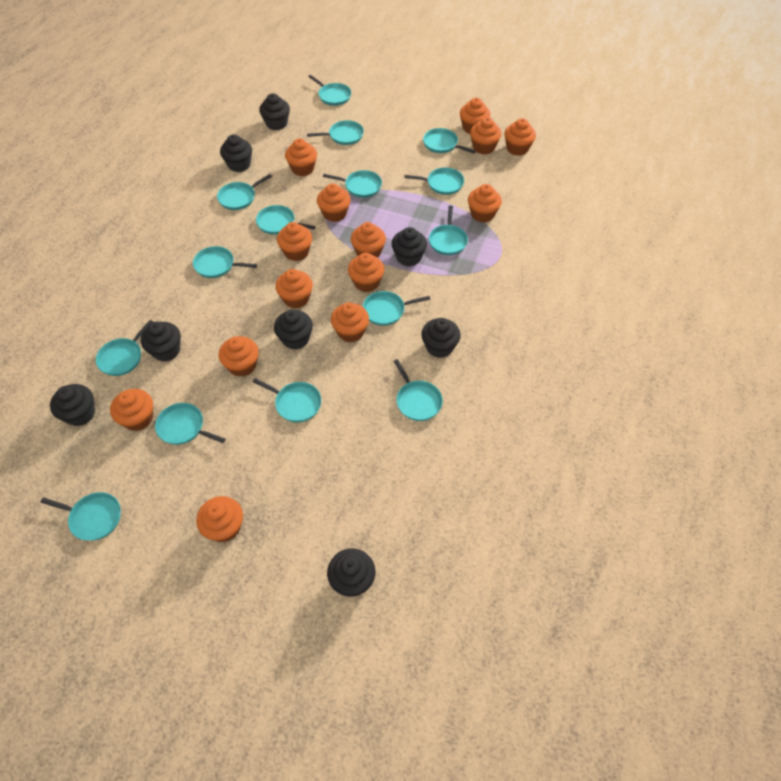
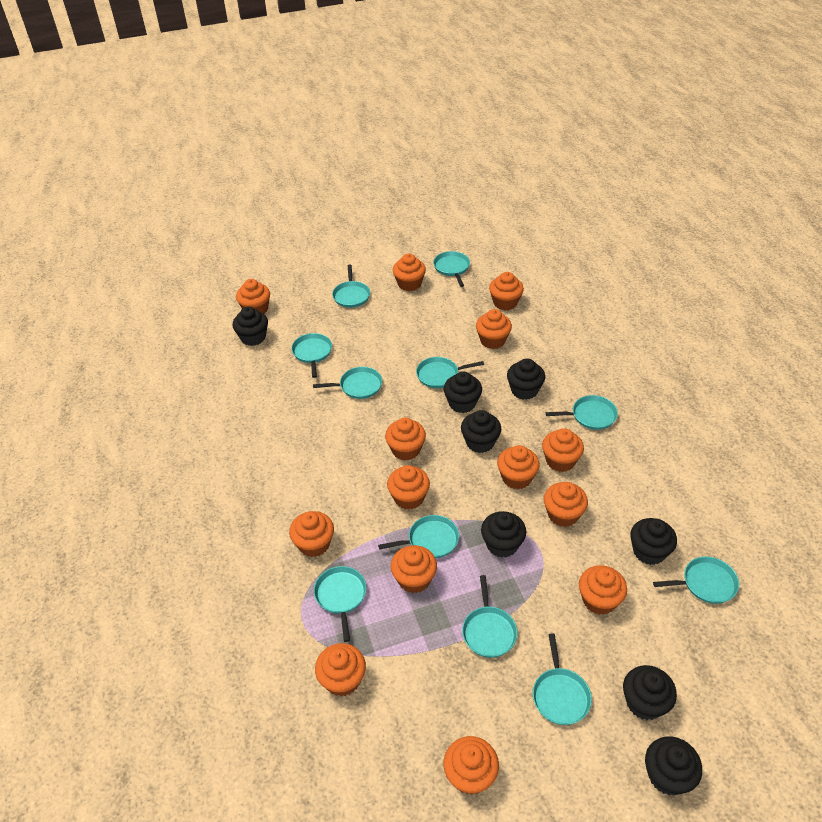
turquoise pan: [40,492,121,541] [96,320,153,376] [155,403,226,445] [193,246,257,278] [217,174,272,210] [253,378,322,422] [256,205,315,235] [307,120,364,145] [308,75,351,106] [323,170,382,198] [362,291,430,326] [394,359,443,421] [404,167,464,195] [423,128,476,154] [429,206,468,255] = 15 -> [291,333,332,378] [313,367,382,399] [314,566,367,642] [332,264,370,308] [378,515,459,558] [416,357,484,388] [433,251,470,287] [462,575,518,658] [533,633,592,725] [546,395,618,430] [653,556,739,604] = 11

